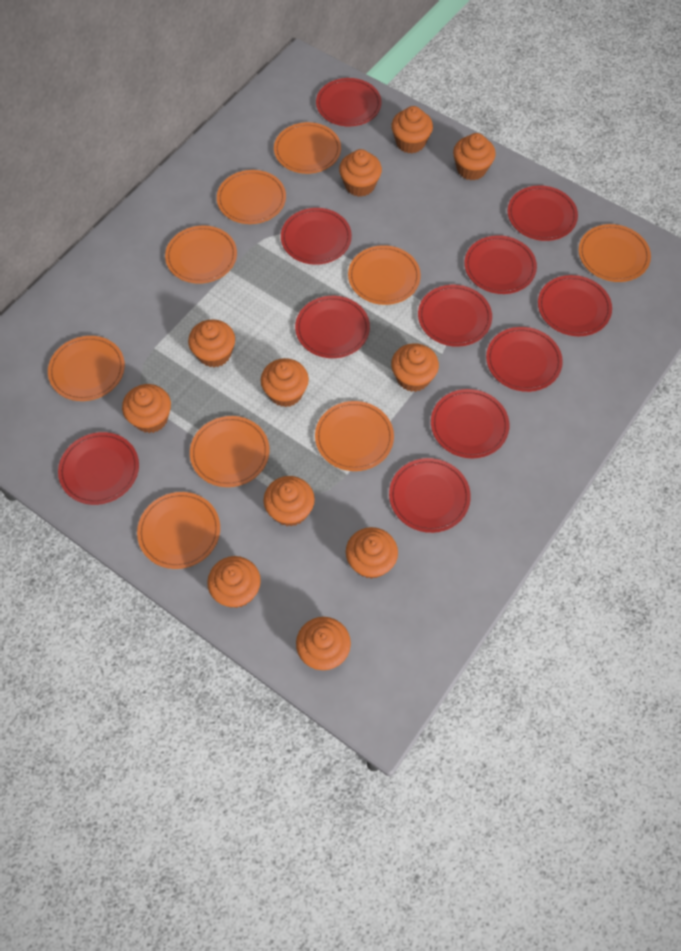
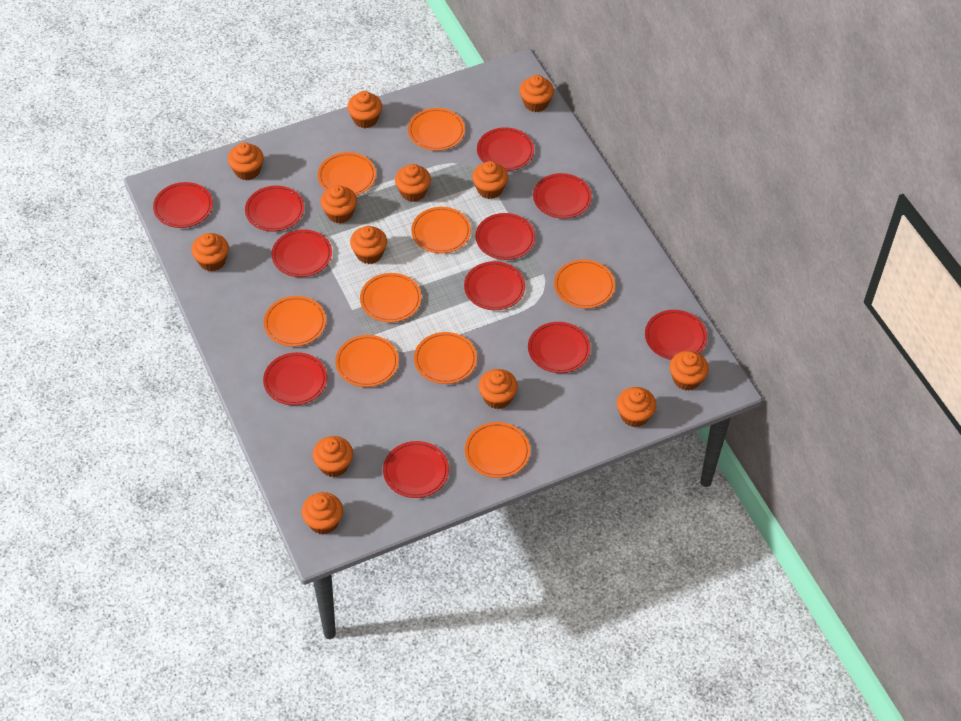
orange cupcake: [122,384,171,433] [188,319,235,367] [207,556,261,608] [261,358,309,407] [263,476,315,527] [296,617,351,670] [339,149,382,197] [346,527,398,579] [391,106,433,153] [391,343,439,392] [453,133,496,180] = 11 -> [191,233,229,272] [228,142,264,180] [302,492,343,534] [313,436,353,477] [321,185,357,223] [347,91,382,128] [350,226,387,264] [395,164,431,202] [472,161,508,199] [478,369,518,409] [520,75,554,112] [617,387,656,427] [670,351,709,391] = 13

